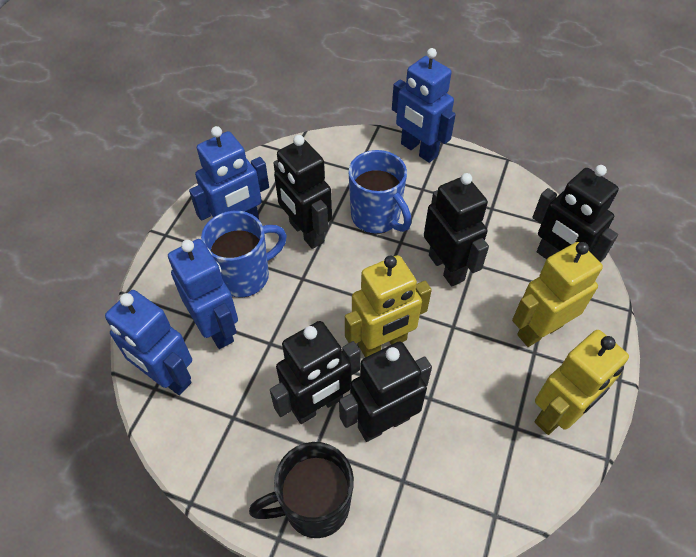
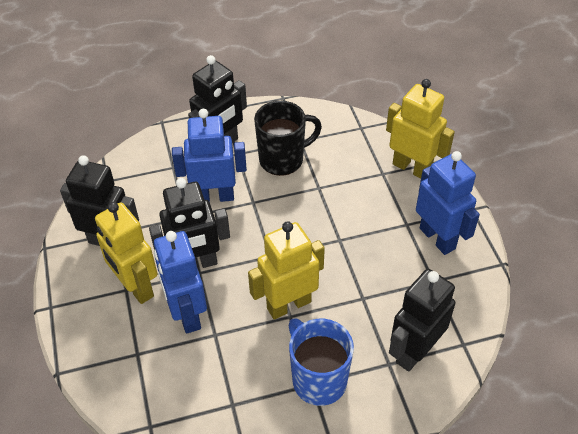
black robot: [270,321,361,424] [273,135,332,249] [339,341,432,442] [424,173,489,286] [532,165,619,262] = 5 -> [60,155,139,246] [149,178,230,268] [188,55,247,143] [389,269,455,372] = 4
blue mug: [201,211,287,298] [348,150,412,234] = 2 -> [289,319,354,406] = 1
blue robot: [105,290,192,395] [168,239,238,349] [189,126,269,221] [392,48,456,163] = 4 -> [154,231,207,334] [172,109,247,202] [416,151,480,255] = 3

